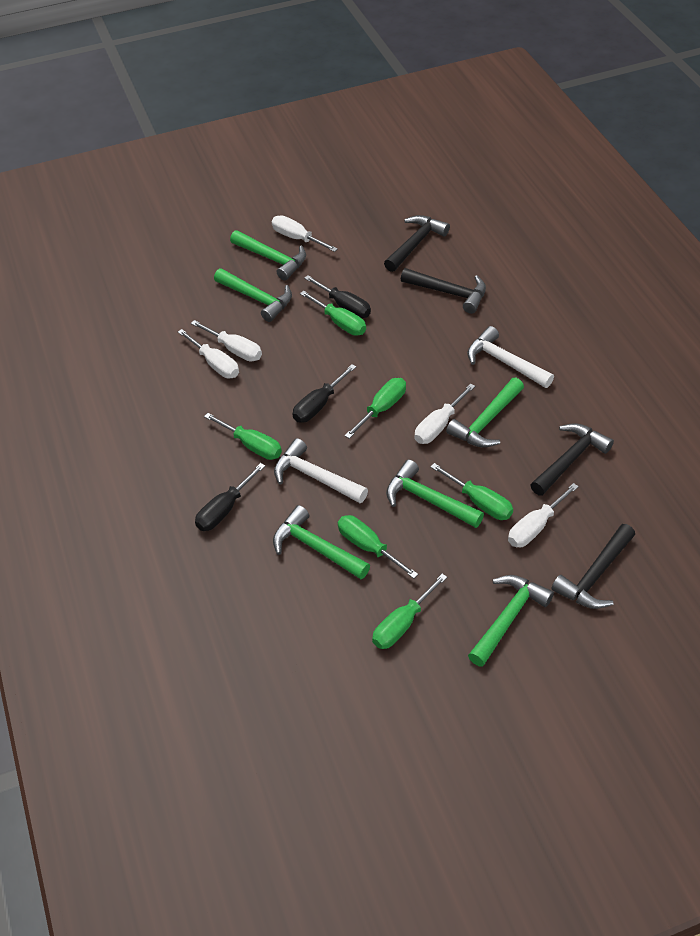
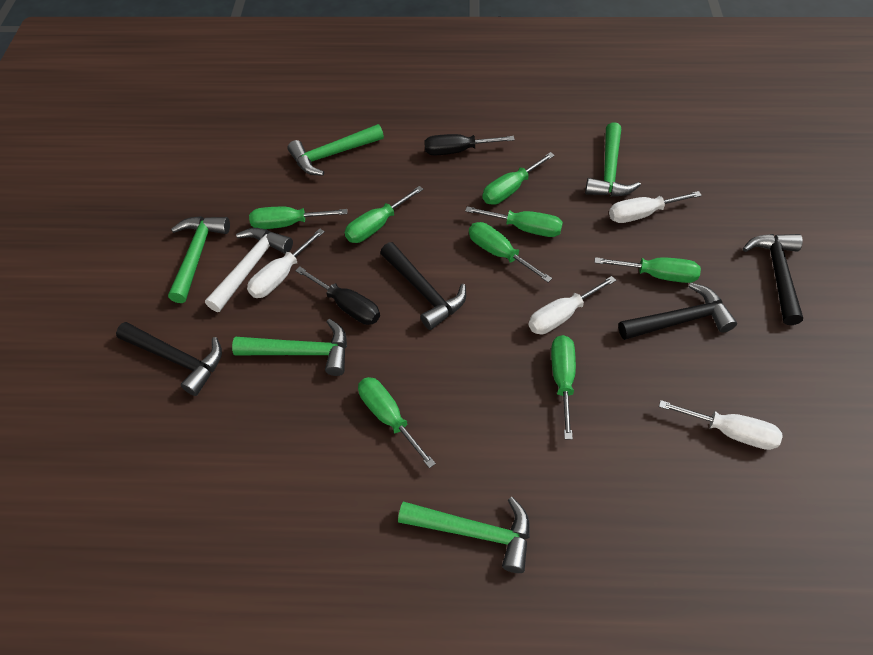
black screwdriver: [195,463,265,531] [293,364,356,423] [304,275,371,318] = 3 -> [295,266,380,325] [424,134,515,155] = 2
green hammer: [214,268,292,322] [230,230,306,281] [273,505,370,579] [386,460,484,528] [446,378,524,448] [468,575,554,667] = 6 -> [168,216,230,303] [232,319,347,376] [287,124,384,176] [398,497,530,573] [585,122,641,196] = 5
green screwdriver: [204,413,282,460] [300,291,366,336] [338,515,418,579] [345,378,406,439] [372,574,447,649] [431,463,513,520] = 6 -> [249,207,347,229] [345,186,424,243] [358,377,436,468] [465,206,563,237] [469,222,552,282] [482,152,555,205] [551,335,576,440] [594,257,701,283] = 8
white hammer: [274,438,368,503] [467,326,554,388] = 2 -> [205,228,293,312] = 1
white screwdriver: [178,329,239,378] [191,320,262,362] [272,215,338,252] [415,383,475,444] [508,483,579,547] = 5 -> [247,229,325,298] [528,276,616,334] [609,191,702,223] [659,400,783,450] = 4

